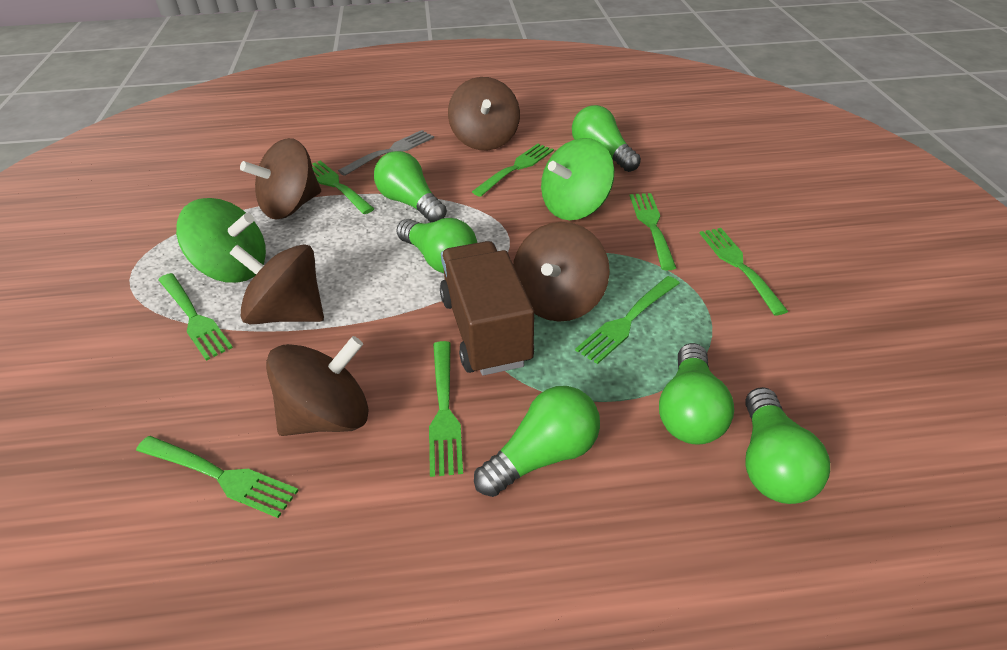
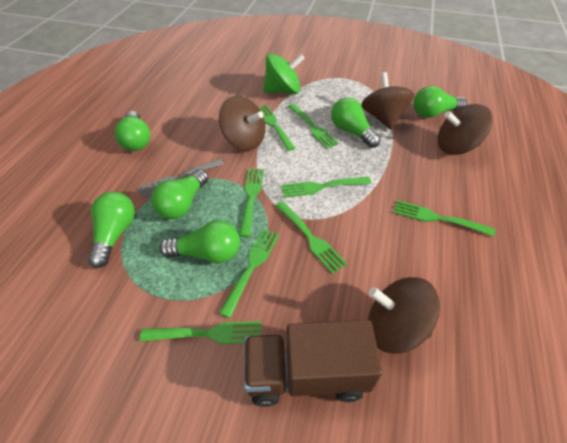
brown spinning top: [230,244,324,324] [240,138,321,219] [266,336,369,436] [448,77,520,150] [513,222,610,322] = 5 -> [219,96,265,151] [361,72,415,130] [368,277,440,354] [438,104,493,155] = 4
green spinning top: [176,198,266,283] [541,138,614,220] = 2 -> [263,53,305,94] = 1

